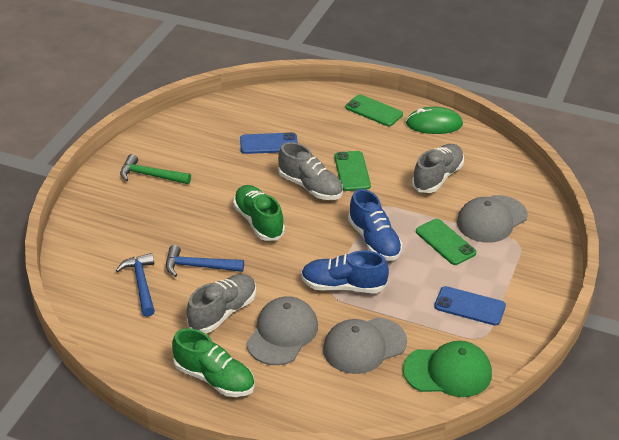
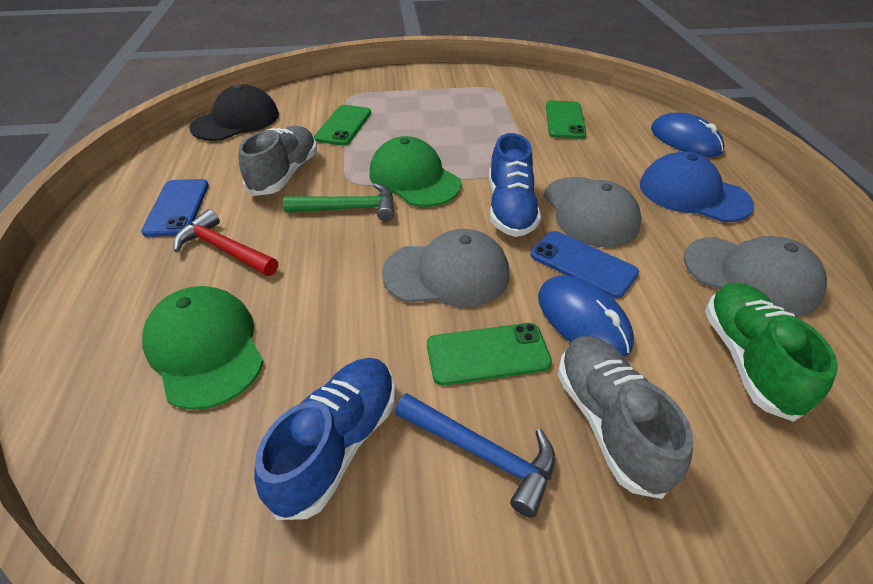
black cap: none = 0 -> [189,84,279,141] = 1
blue cap: none = 0 -> [640,152,754,222] = 1
blue hammer: [116,253,155,317] [166,245,244,277] = 2 -> [395,393,555,518] = 1
blue mouse: none = 0 -> [538,276,634,357] [651,113,724,157] = 2
green cap: [403,341,492,397] = 1 -> [142,286,263,410] [369,136,461,207] = 2
green mouse: [406,107,463,134] = 1 -> none = 0
green shoe: [172,328,255,397] [233,185,285,241] = 2 -> [705,283,838,422] = 1
grey shoe: [186,274,256,333] [278,142,343,200] [412,144,464,193] = 3 -> [239,126,317,196] [558,336,693,499] = 2
red hammer: none = 0 -> [173,209,278,276] = 1

